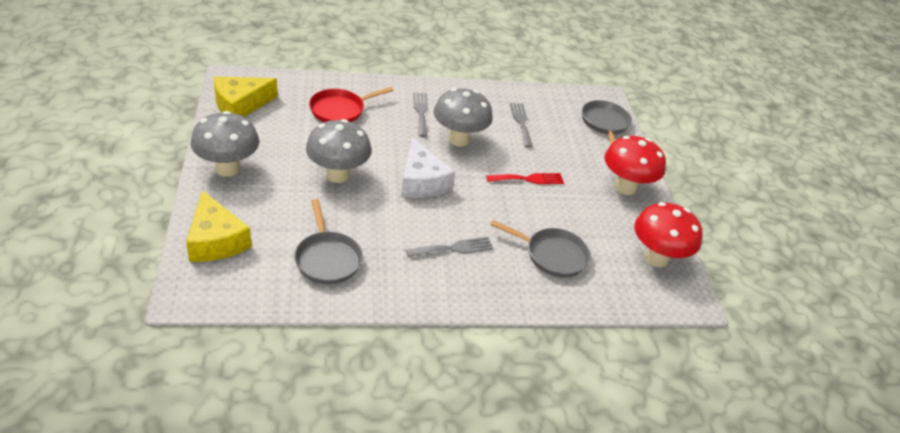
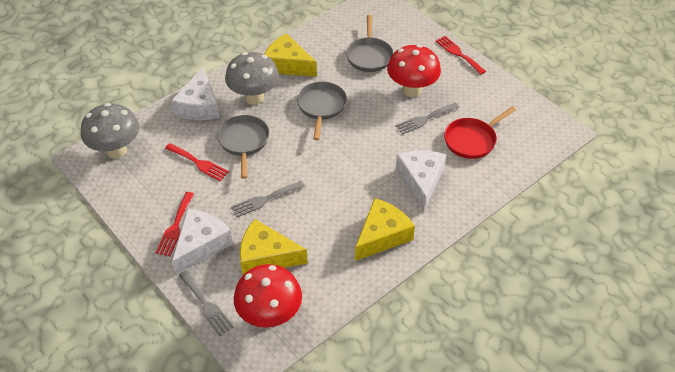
grey mushroom: [190,111,259,177] [306,119,371,183] [434,88,493,147] = 3 -> [81,103,139,159] [225,52,279,105] = 2
red fork: [486,173,564,184] = 1 -> [156,192,194,256] [165,143,229,181] [436,36,486,75] = 3
white cheese: [401,137,455,198] = 1 -> [171,67,220,120] [172,209,233,275] [396,151,446,211] = 3
yellow cheese: [186,190,252,262] [214,77,277,117] = 2 -> [240,219,308,275] [264,33,317,77] [355,198,415,261] = 3

